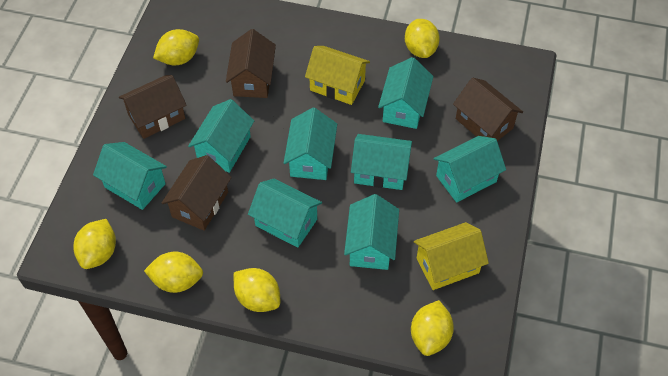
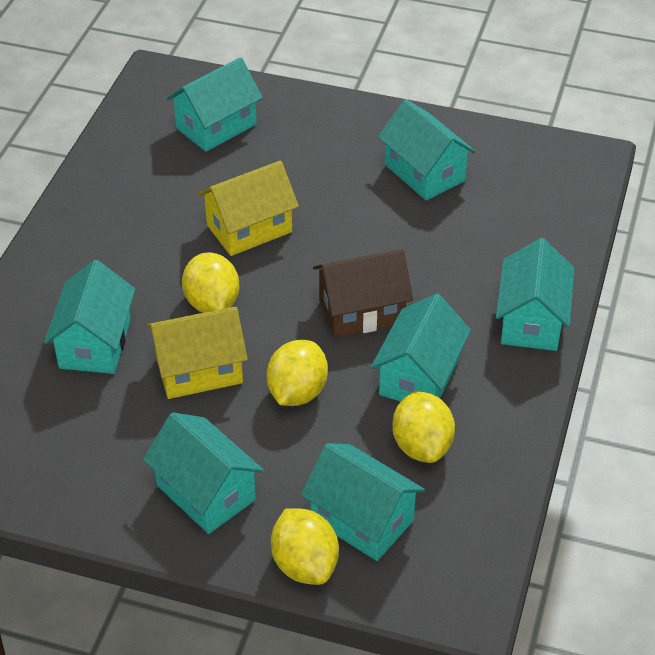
brown house: [119,75,187,139] [162,155,232,231] [226,29,276,98] [453,77,523,141] = 4 -> [313,249,413,338] = 1
turquoise house: [93,142,167,210] [188,99,254,173] [248,179,322,248] [284,108,337,180] [344,194,399,270] [351,134,412,190] [378,57,433,129] [434,136,506,202] = 8 -> [44,260,135,374] [143,412,264,534] [166,57,263,152] [301,443,425,561] [371,294,471,402] [378,99,476,201] [496,238,574,351] = 7
yellow lemon: [73,219,116,269] [144,251,203,293] [153,29,199,65] [234,268,280,312] [405,19,440,58] [411,300,454,356] = 6 -> [182,252,239,313] [266,340,328,406] [271,508,339,585] [392,391,455,463] = 4

